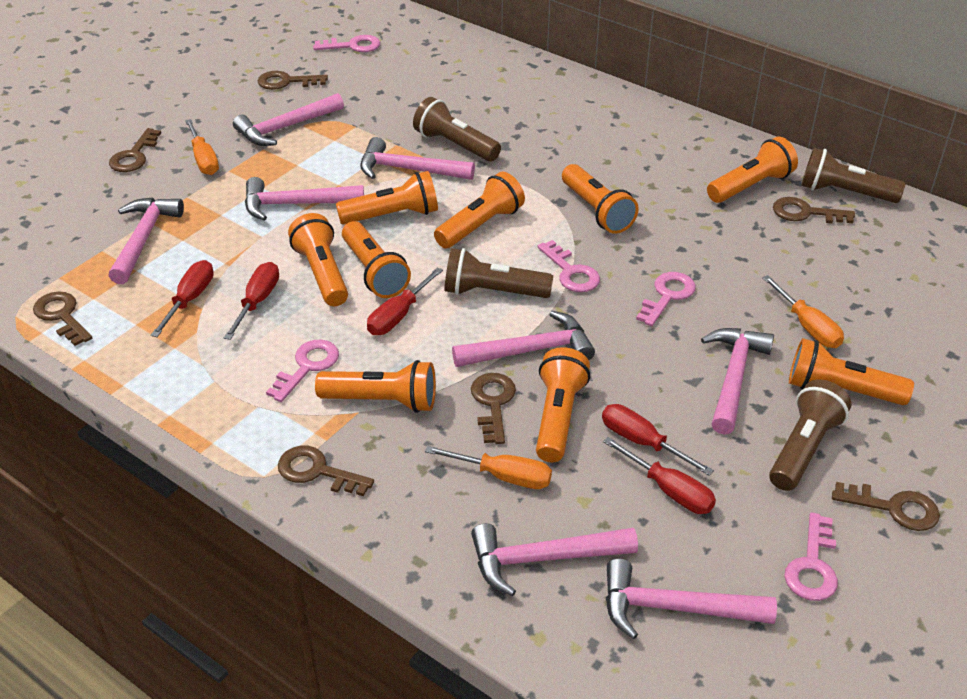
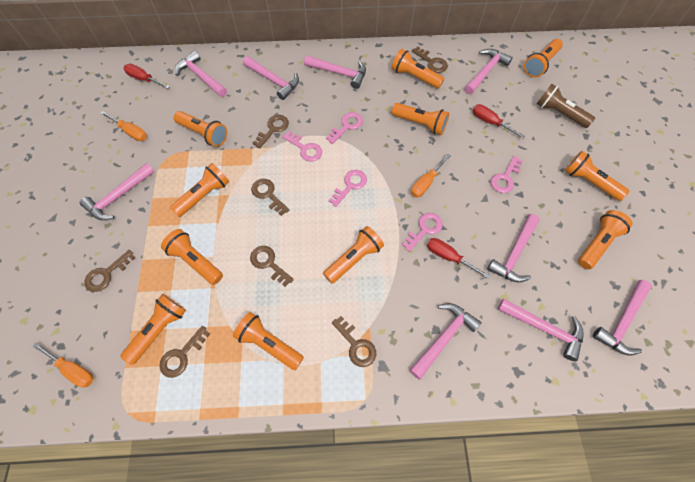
brown flashlight: [413,97,501,162] [444,248,553,298] [769,379,852,491] [801,148,905,203] = 4 -> [537,84,595,128] = 1
orange flashlight: [288,213,348,306] [315,360,436,413] [336,171,438,224] [342,221,411,298] [434,172,525,248] [536,347,590,462] [562,164,639,234] [707,137,798,203] [789,338,914,405] = 9 -> [120,294,186,365] [161,229,223,285] [170,163,229,217] [174,111,227,147] [233,312,304,370] [323,226,384,283] [391,49,445,89] [391,103,449,135] [524,39,563,77] [564,151,629,201] [578,210,633,269] = 11
pink hammer: [108,197,184,284] [233,93,344,146] [245,177,364,221] [360,137,475,180] [452,311,595,367] [471,523,638,596] [606,559,777,639] [701,328,774,435] = 8 -> [80,163,154,220] [175,51,227,97] [243,56,299,100] [304,55,366,89] [409,303,482,380] [465,49,513,94] [487,214,540,283] [498,299,584,361] [593,280,652,356] = 9
red screwdriver: [151,260,214,337] [224,262,279,340] [367,267,443,335] [602,404,714,476] [603,437,716,514] = 5 -> [124,64,170,89] [427,238,490,279] [472,104,525,138] = 3

